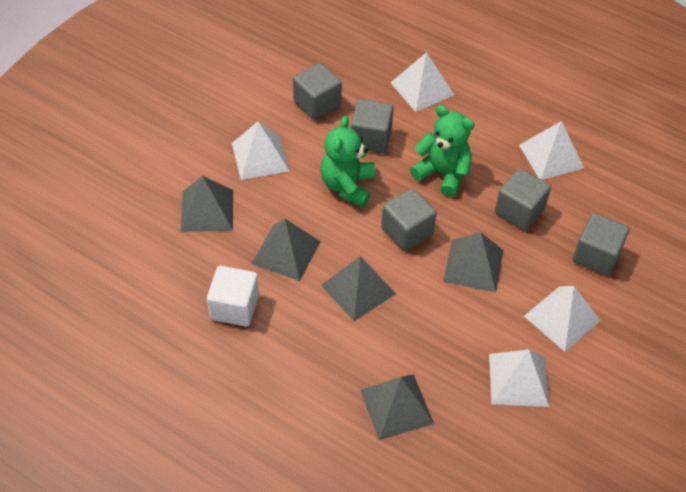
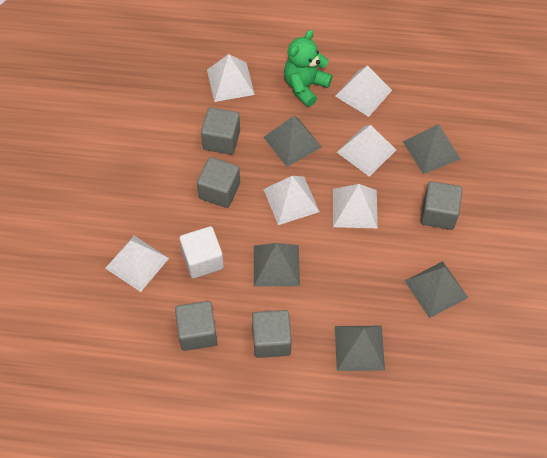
green teddy bear: [320,116,375,207] [410,105,474,197] = 2 -> [284,30,332,107] = 1
white pyramid: [232,121,289,180] [390,52,454,112] [489,349,549,407] [519,121,584,180] [524,286,601,352] = 5 -> [105,236,169,292] [207,54,255,102] [263,176,320,225] [333,184,378,228] [335,65,392,117] [337,125,396,177] = 6

